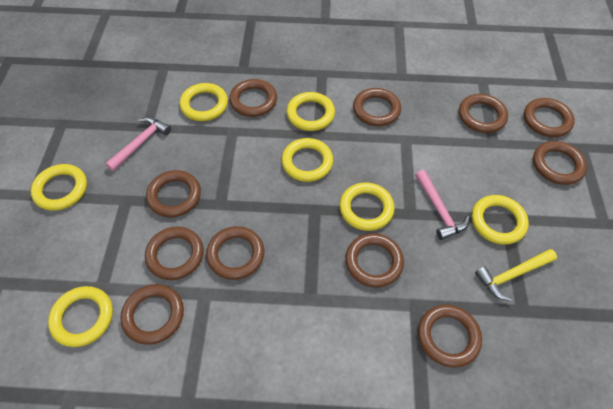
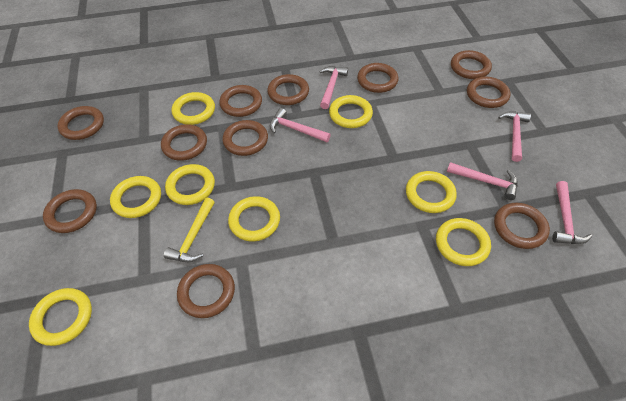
pink hammer: [105,117,171,171] [415,170,470,240] = 2 -> [270,108,331,142] [319,66,348,109] [447,162,518,200] [498,111,531,162] [552,181,592,244] = 5
yellow ring: [31,164,87,211] [48,286,113,347] [180,83,228,121] [281,138,333,182] [286,92,335,131] [339,182,395,231] [472,195,529,245] = 7 -> [29,288,92,346] [110,176,161,218] [165,164,215,205] [172,92,215,125] [228,196,280,242] [329,95,373,128] [406,171,457,213] [436,218,491,266] = 8

